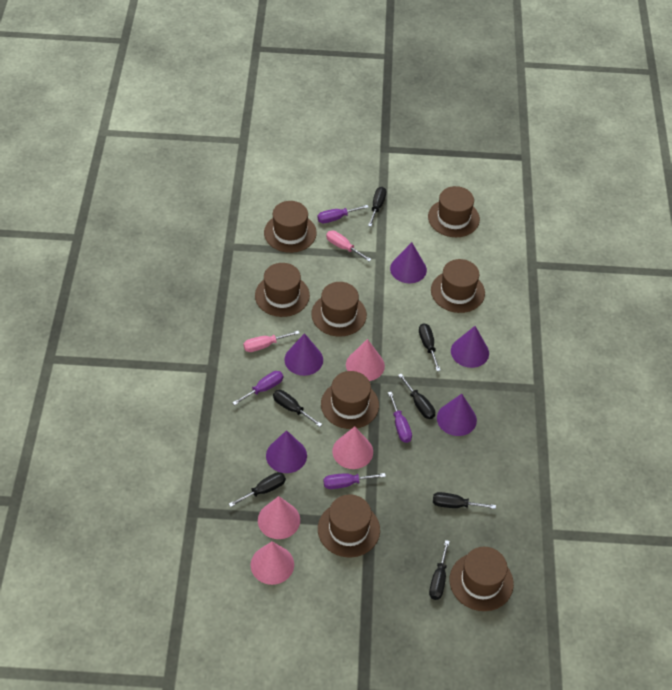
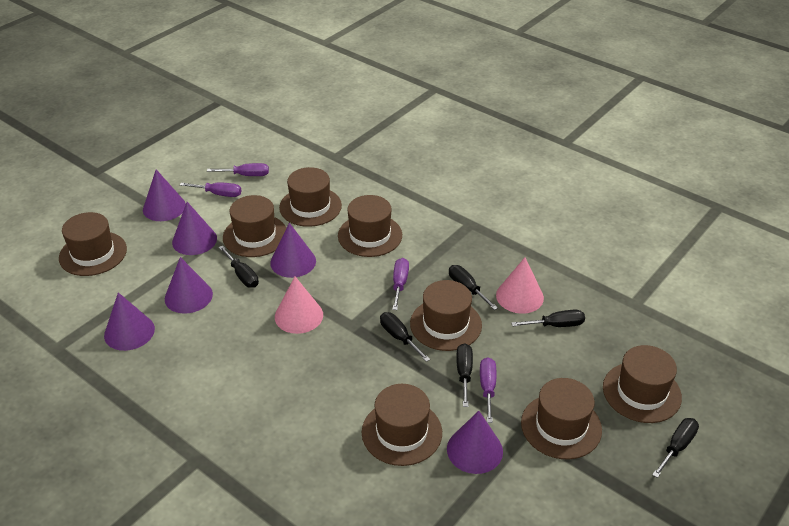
black screwdriver: [229,472,286,507] [273,390,322,427] [368,187,387,227] [398,374,435,419] [419,323,441,371] [429,540,450,600] [433,492,496,509] = 7 -> [219,246,259,288] [380,312,430,362] [449,265,498,310] [456,343,473,407] [511,309,585,327] [652,418,699,478] = 6
pink cone: [251,541,294,585] [258,496,300,539] [332,426,373,469] [346,339,385,381] = 4 -> [275,277,323,334] [496,257,544,314] = 2
pink screwdriver: [243,331,300,352] [326,231,371,261] = 2 -> none = 0
purple cone: [266,430,307,473] [284,333,323,376] [390,242,427,283] [437,394,477,436] [451,326,489,368] = 5 -> [104,292,155,351] [143,169,186,221] [165,257,213,313] [172,202,217,255] [270,223,316,278] [447,411,503,474] = 6

